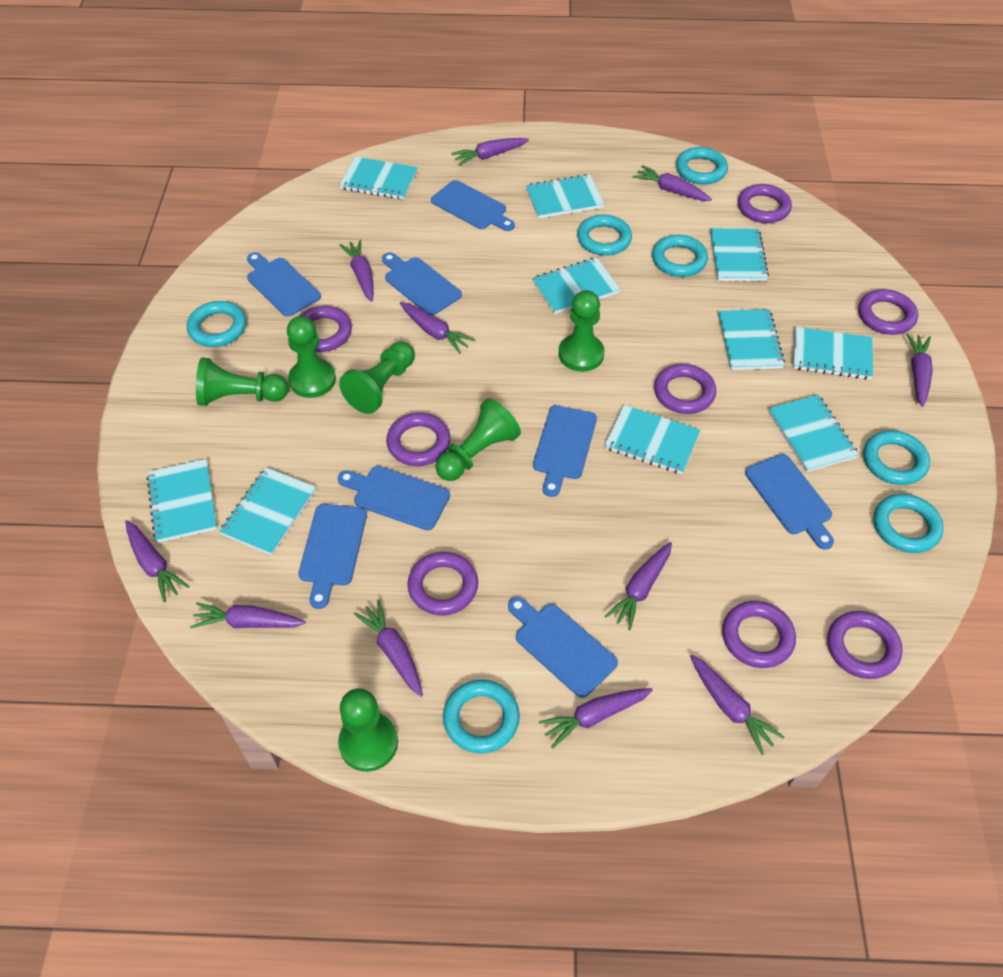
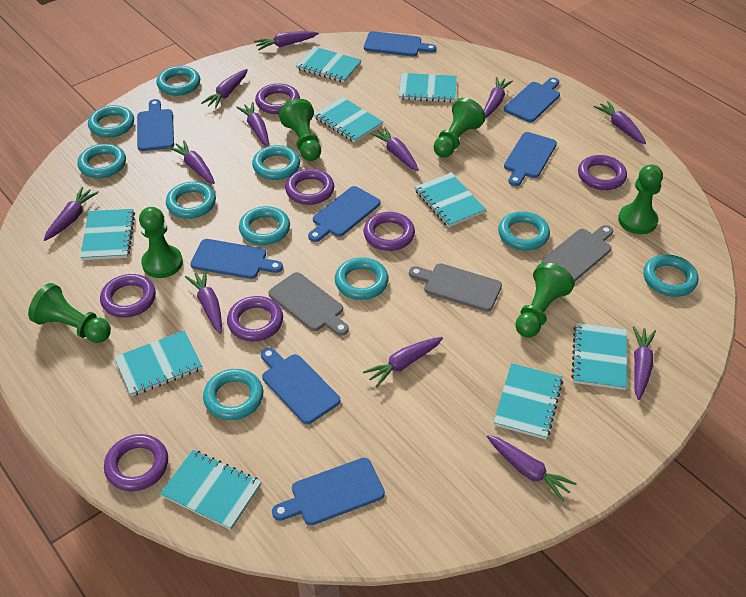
grey cutting board: none = 0 -> [268,272,349,336] [409,263,502,312] [542,225,613,282] = 3
purple carrot: [125,520,189,602] [190,602,306,628] [340,239,374,302] [354,600,423,697] [400,302,475,354] [451,138,529,166] [539,688,653,749] [605,542,672,630] [633,165,712,201] [690,655,784,755] [906,333,933,407] = 11 -> [44,187,99,241] [168,140,215,184] [185,270,222,334] [201,69,248,109] [236,102,269,147] [254,31,319,50] [363,337,443,387] [370,127,419,171] [484,77,513,118] [487,435,577,502] [594,101,646,144] [633,326,656,400] = 12
purple ring: [299,306,352,352] [386,413,451,466] [407,552,478,615] [654,364,716,414] [722,601,796,668] [738,184,792,223] [827,611,903,679] [858,289,918,335] = 8 -> [100,274,156,318] [104,434,168,491] [227,296,283,341] [255,83,300,114] [285,169,334,205] [363,212,415,251] [578,155,627,190] = 7
turquoise notebook: [147,459,217,543] [219,468,316,555] [340,157,418,200] [526,174,604,219] [532,257,620,314] [604,405,701,474] [710,228,769,281] [718,309,785,370] [769,395,859,472] [793,327,873,380] = 10 -> [80,209,135,260] [114,330,202,397] [160,450,261,530] [296,46,361,83] [314,97,383,143] [399,73,457,102] [415,173,486,227] [493,363,563,440] [571,323,627,390] = 9
turquoise ring: [187,301,246,347] [443,680,520,754] [577,214,632,256] [652,235,708,277] [676,147,728,185] [863,430,930,485] [873,494,944,553] = 7 -> [77,144,126,178] [88,105,134,138] [156,66,200,96] [166,182,216,219] [203,369,263,420] [239,206,290,245] [252,145,300,180] [335,257,389,300] [498,211,550,250] [643,254,699,297] = 10

